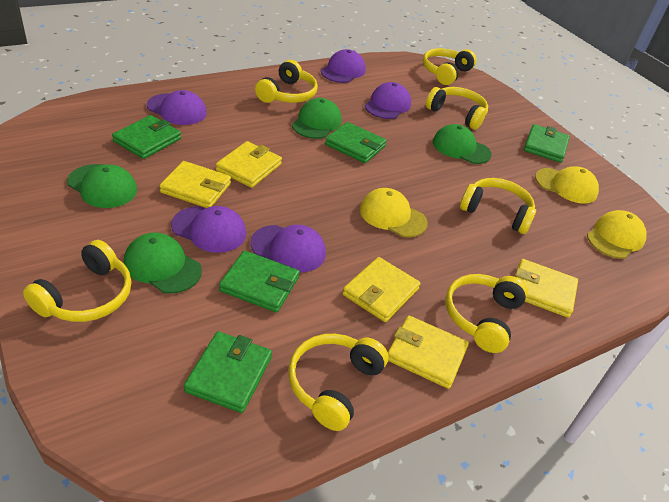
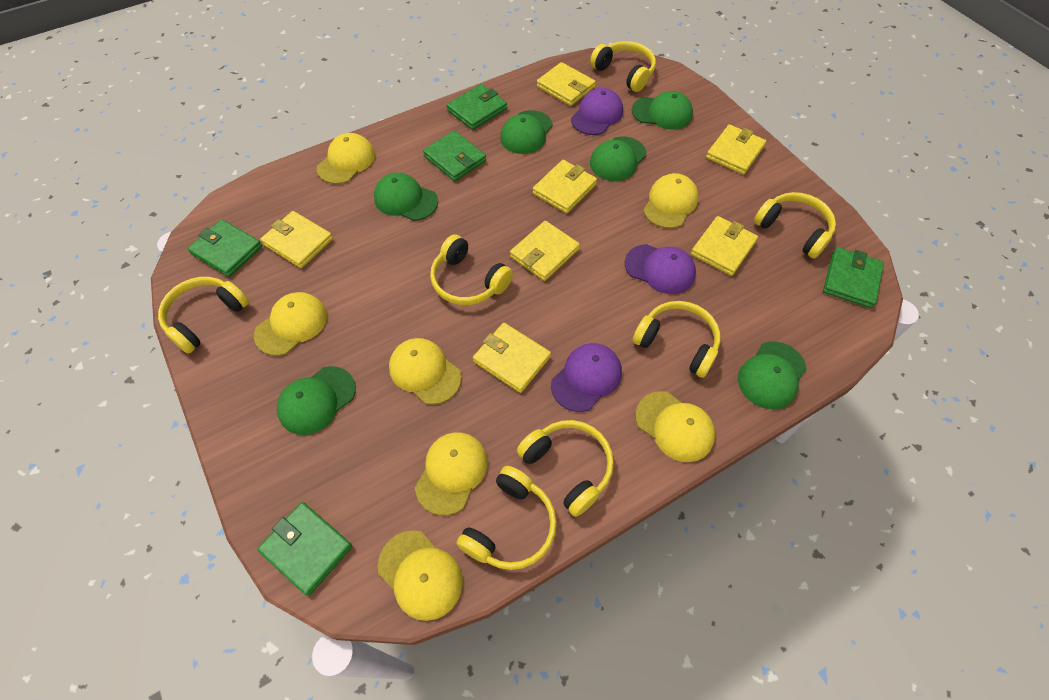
green cap: [67,164,137,208] [124,232,202,294] [292,98,342,139] [433,124,492,164] = 4 -> [277,366,356,435] [374,173,438,221] [500,110,553,154] [590,137,646,181] [632,91,693,129] [738,341,807,409] = 6
purple cap: [147,90,207,125] [171,206,246,253] [251,225,326,273] [321,49,366,83] [365,82,411,119] = 5 -> [551,343,622,412] [571,88,623,135] [625,244,696,294] = 3
yellow cap: [360,188,428,238] [535,167,599,204] [587,210,647,259] = 3 -> [254,292,327,356] [317,133,375,184] [378,530,463,621] [389,338,462,405] [415,432,488,515] [635,391,715,462] [643,173,699,228] = 7
yellow wallet: [159,161,231,208] [216,141,282,188] [342,257,421,322] [388,316,469,389] [515,259,578,318] = 5 -> [260,211,333,268] [473,323,551,393] [510,221,580,281] [533,160,597,213] [537,62,596,106] [691,216,758,276] [706,125,766,175] = 7

